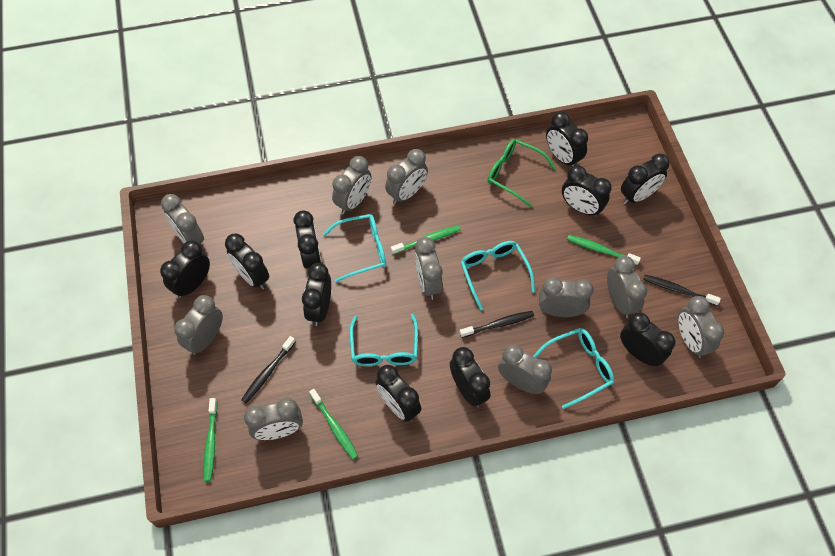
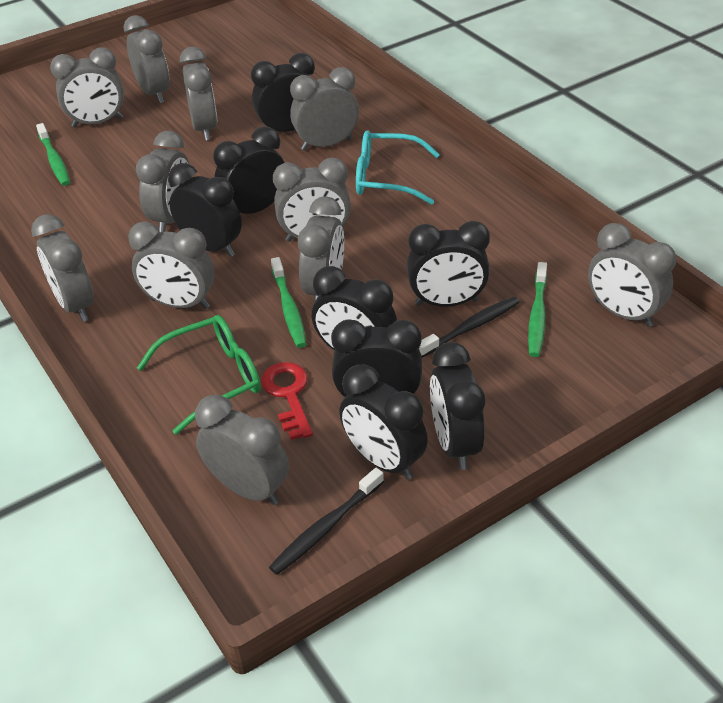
black clock: [160,240,210,298] [225,233,269,290] [293,210,321,269] [302,263,331,326] [375,365,421,422] [450,347,490,407] [546,111,588,167] [562,165,612,217] [620,312,676,367] [621,153,670,204] = 10 -> [168,163,242,257] [213,126,285,214] [251,53,315,132] [312,266,397,350] [331,319,422,399] [339,364,428,480] [407,221,490,307] [430,342,485,470] = 8
black toothbrush: [241,336,295,403] [460,311,534,338] [643,275,721,306] = 3 -> [269,468,384,575] [419,296,520,358] = 2
green toothbrush: [204,398,218,482] [309,389,358,459] [391,225,461,255] [567,235,641,265] = 4 -> [36,123,70,186] [271,257,307,348] [528,262,547,357] = 3
grey clock: [161,194,204,244] [174,295,223,355] [244,398,303,440] [332,156,371,214] [385,149,428,204] [414,237,443,300] [498,344,552,394] [539,277,594,317] [607,256,647,318] [678,296,724,358] = 10 -> [31,214,94,322] [50,48,124,128] [124,15,169,103] [128,221,215,309] [136,131,189,232] [180,47,218,141] [195,395,289,505] [273,158,351,242] [290,67,359,151] [298,196,344,302] [588,223,676,327] = 11
red key: none = 0 -> [261,362,313,440] = 1
turquoise glasses: [323,214,386,282] [350,314,418,366] [461,241,535,310] [533,328,614,409] = 4 -> [356,130,440,205] = 1

